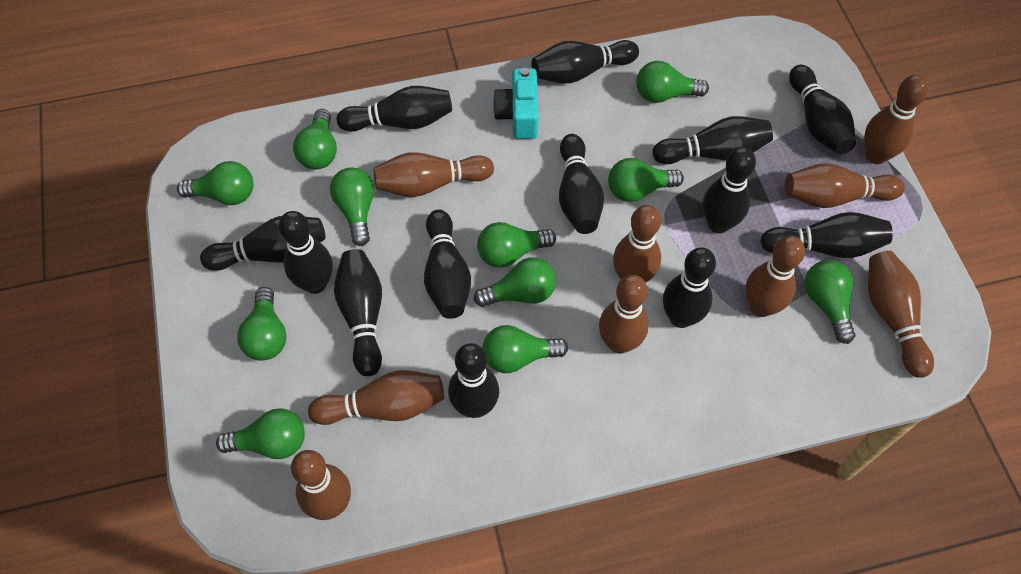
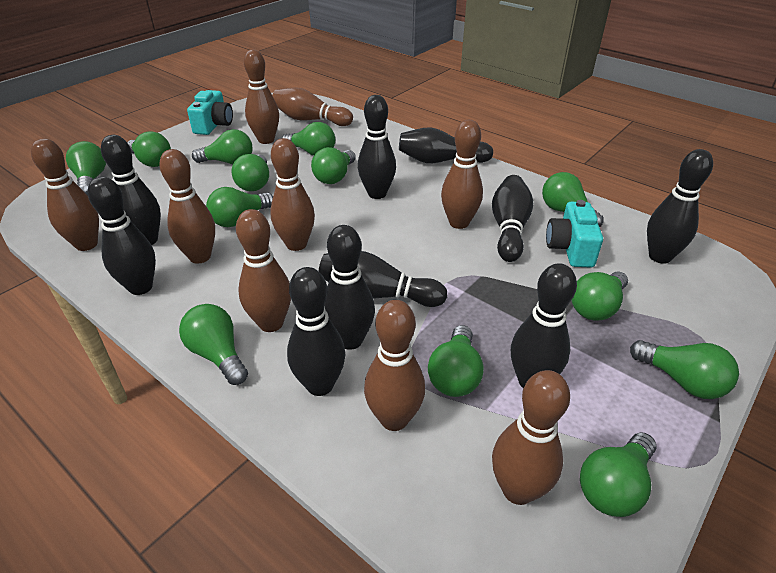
black bowling pin: [200,216,326,271] [278,211,333,294] [334,249,382,376] [337,86,452,132] [424,210,471,319] [448,343,499,418] [531,40,639,83] [559,134,604,234] [652,116,773,164] [663,247,716,328] [703,147,756,233] [760,212,893,258] [789,65,856,155] = 13 -> [88,176,156,295] [101,135,161,245] [287,267,345,396] [319,251,447,307] [325,225,375,350] [358,95,396,199] [399,127,493,163] [492,175,533,262] [511,263,577,388] [647,149,713,264] = 10
green light bulb: [177,161,253,205] [216,408,305,459] [237,287,287,361] [293,109,337,170] [330,168,374,246] [474,257,556,307] [477,222,556,268] [482,325,568,373] [608,158,684,202] [636,61,709,103] [805,260,855,344] = 11 -> [66,141,106,195] [127,131,171,167] [179,304,248,385] [192,129,252,164] [206,187,273,227] [232,154,269,191] [282,122,335,156] [311,147,356,184] [428,325,484,397] [542,172,604,227] [572,271,628,320] [580,432,657,517] [630,340,739,399] = 13
turquoise camera: [493,68,539,139] = 1 -> [187,90,233,135] [546,200,603,268] = 2

